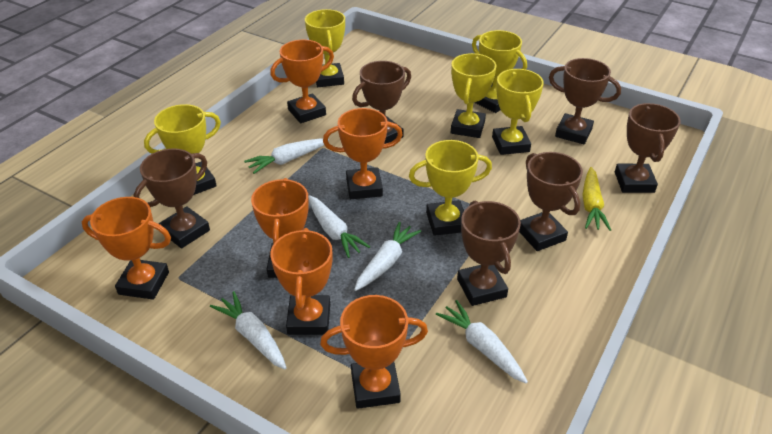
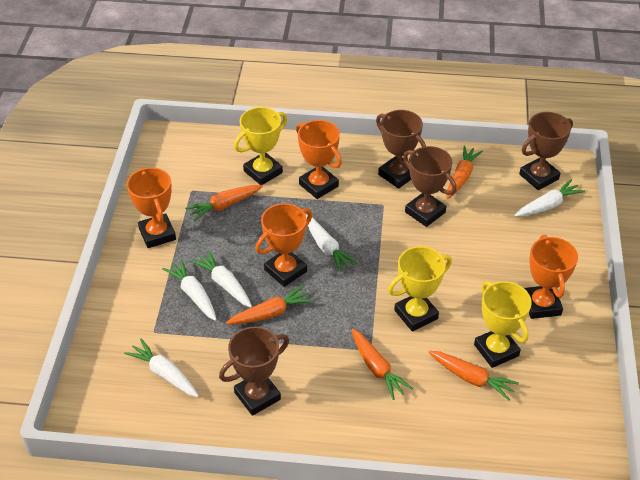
brown trophy: [134,148,210,248] [352,61,411,144] [457,201,521,306] [519,152,583,251] [549,58,621,144] [615,103,681,193] = 6 -> [219,327,289,416] [376,110,426,189] [403,146,457,227] [519,112,573,190] = 4
orange carrot: none = 0 -> [185,185,263,221] [226,285,313,324] [351,328,413,400] [429,351,519,401] [446,145,483,199] = 5
orange trophy: [82,197,171,300] [251,178,309,278] [270,40,334,123] [270,228,332,335] [320,295,428,409] [323,108,403,199] = 6 -> [127,167,176,248] [255,203,312,287] [296,120,342,199] [524,235,578,319] = 4
yellow carrot: [582,167,611,231] = 1 -> none = 0
yellow trophy: [144,104,221,195] [305,9,345,87] [409,140,492,236] [451,53,496,138] [472,30,527,113] [492,69,544,155] = 6 -> [234,107,287,185] [388,246,452,331] [474,281,532,368] = 3

